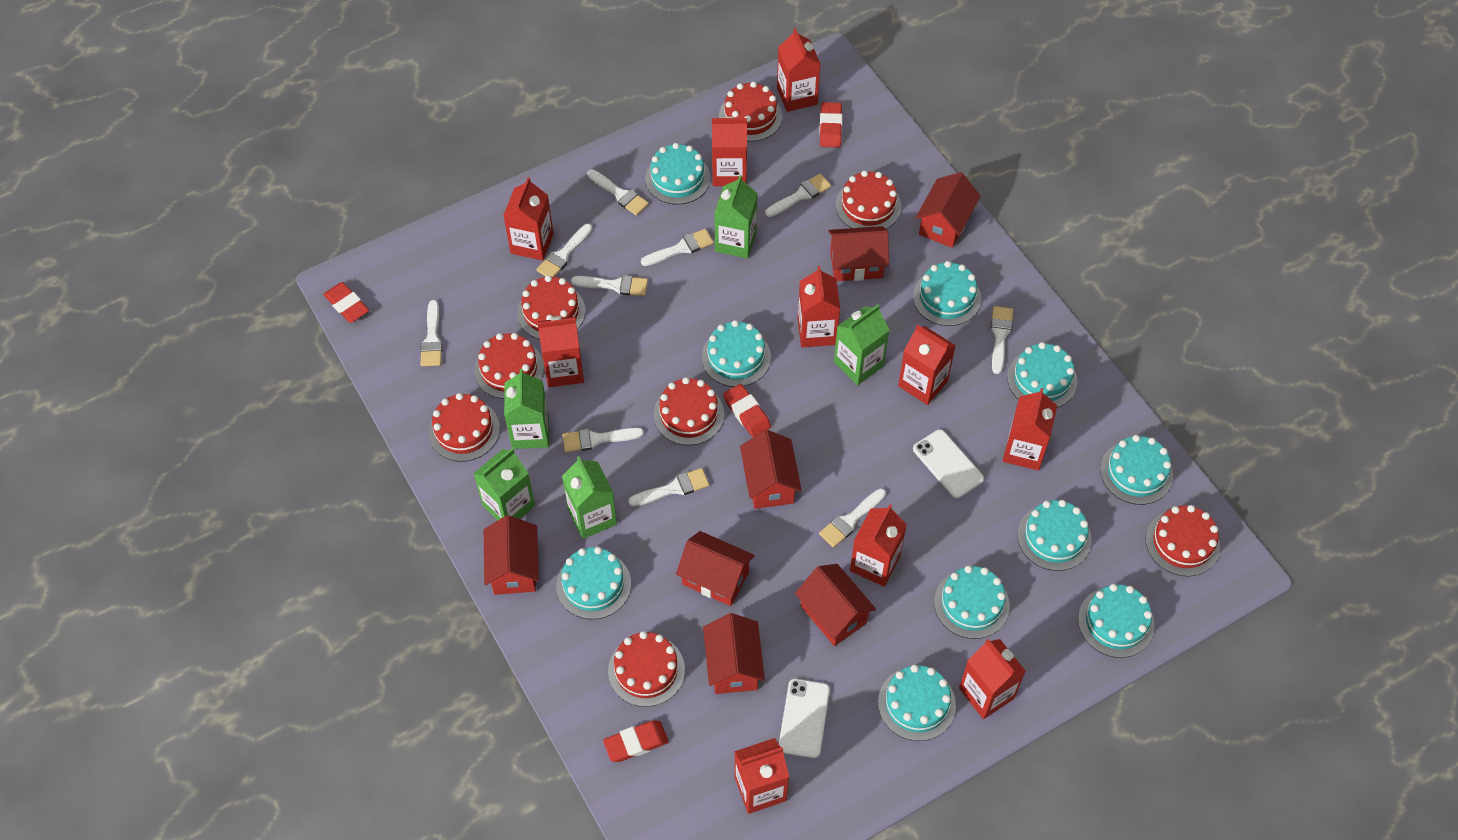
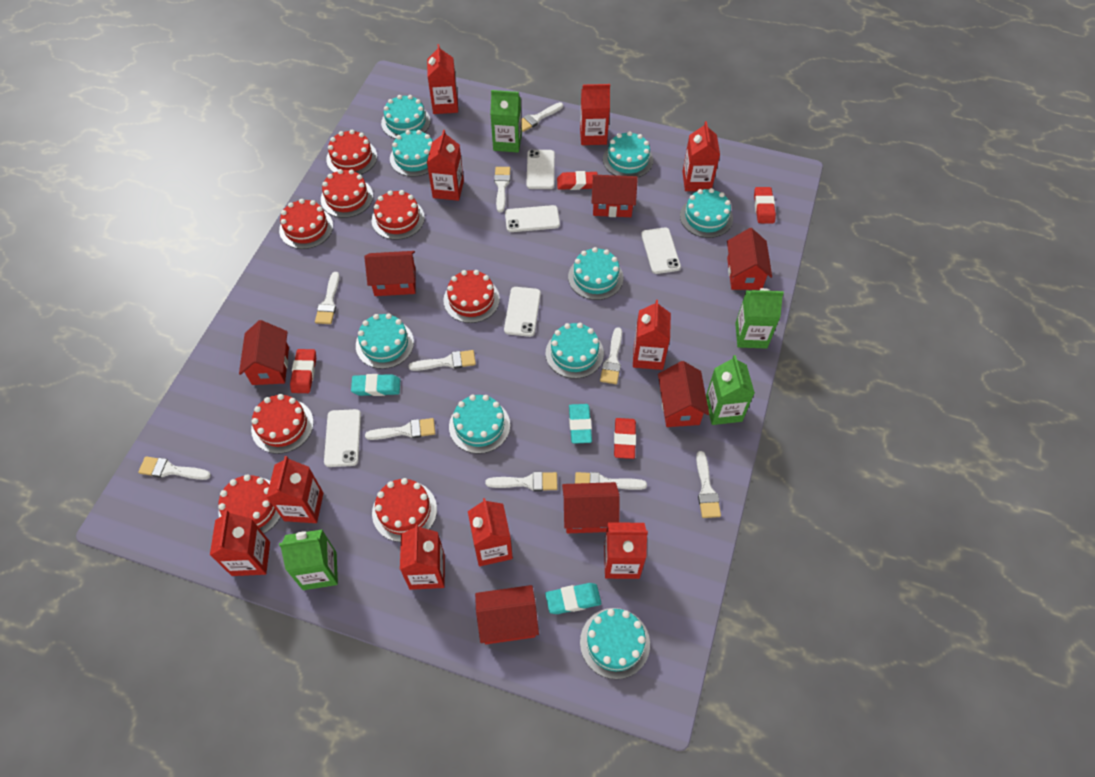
green carton: [473,448,535,520] [504,369,549,449] [562,456,617,539] [714,175,758,259] [834,304,890,385] = 5 -> [279,529,338,590] [490,90,522,152] [706,355,755,425] [735,288,784,349] = 4
turquoise cake: [556,547,631,619] [645,143,710,205] [702,320,771,387] [878,665,956,741] [913,261,981,326] [934,566,1010,639] [1007,342,1078,408] [1017,500,1091,571] [1078,584,1155,658] [1100,435,1173,505] = 10 -> [356,313,414,369] [381,95,431,139] [390,130,433,177] [449,395,510,454] [546,323,604,379] [568,247,623,300] [580,608,650,679] [603,131,653,177] [680,188,733,238] = 9
turquoise eraser: none = 0 -> [351,374,400,396] [545,583,601,614] [569,404,592,444] = 3
white phone: [779,679,830,758] [913,429,984,498] = 2 -> [324,409,361,467] [504,287,541,337] [505,205,560,232] [526,150,555,189] [641,227,681,274] = 5

